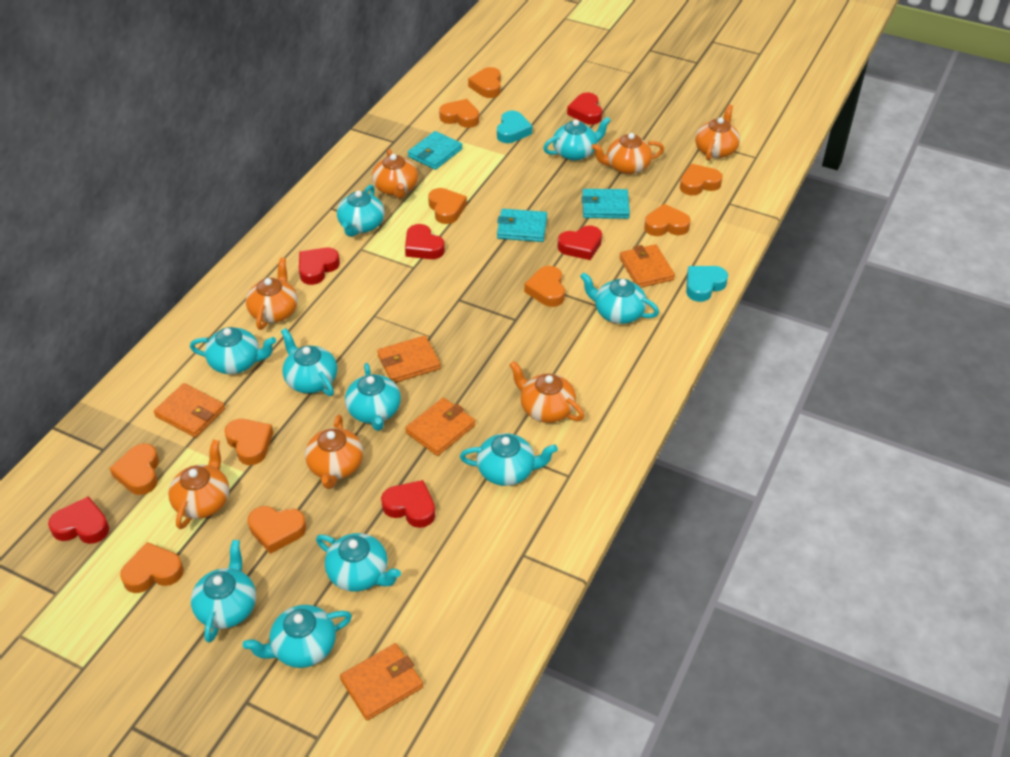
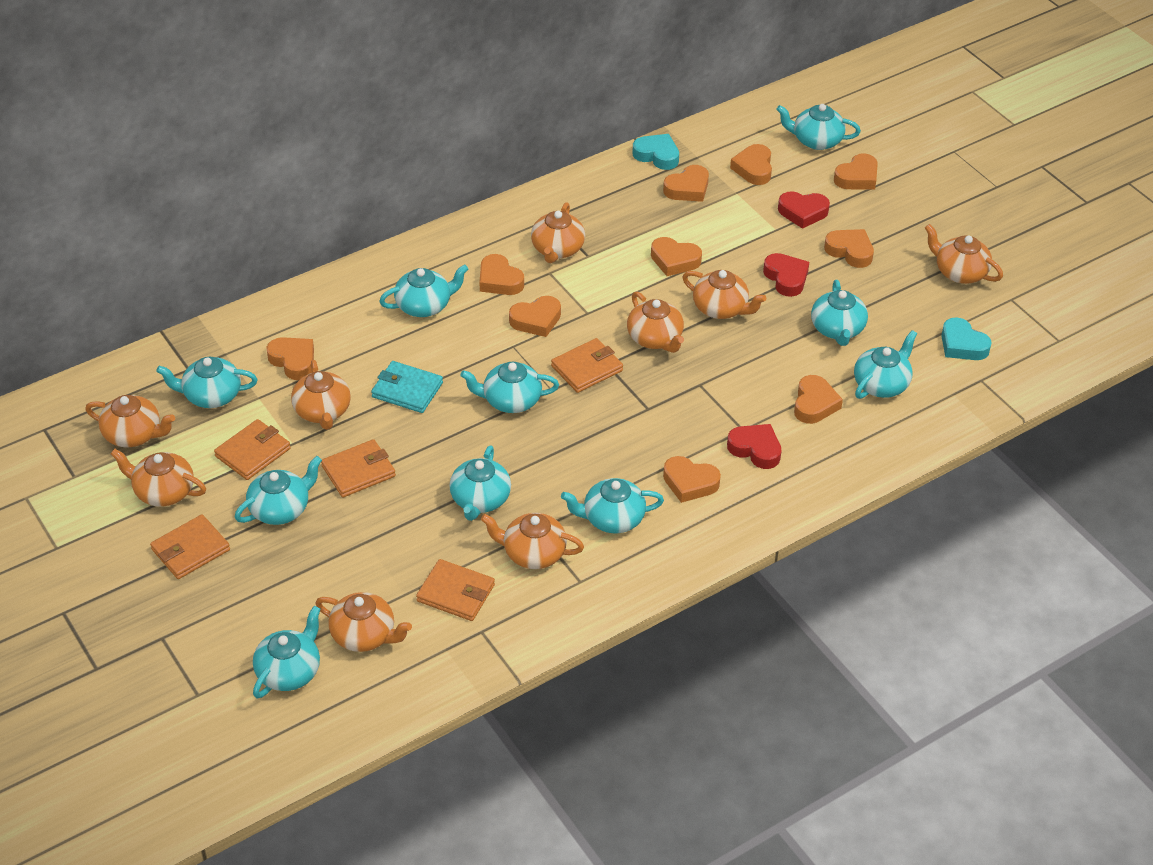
orange teapot: [168,439,229,529] [246,258,298,330] [305,415,363,489] [372,149,418,199] [509,361,584,423] [591,133,664,174] [695,105,740,161] = 7 -> [85,395,175,447] [111,448,206,507] [291,360,351,430] [316,592,412,652] [481,513,584,569] [531,202,585,263] [627,292,684,353] [683,270,766,319] [925,224,1003,284] = 9
red heart: [48,496,109,544] [299,248,340,285] [381,480,435,528] [405,224,445,259] [558,225,602,260] [567,93,602,125] = 6 -> [727,424,781,469] [763,253,809,297] [778,191,830,229] = 3
turquoise wallet: [408,131,462,170] [497,209,547,242] [582,189,630,219] = 3 -> [371,361,443,413] = 1

